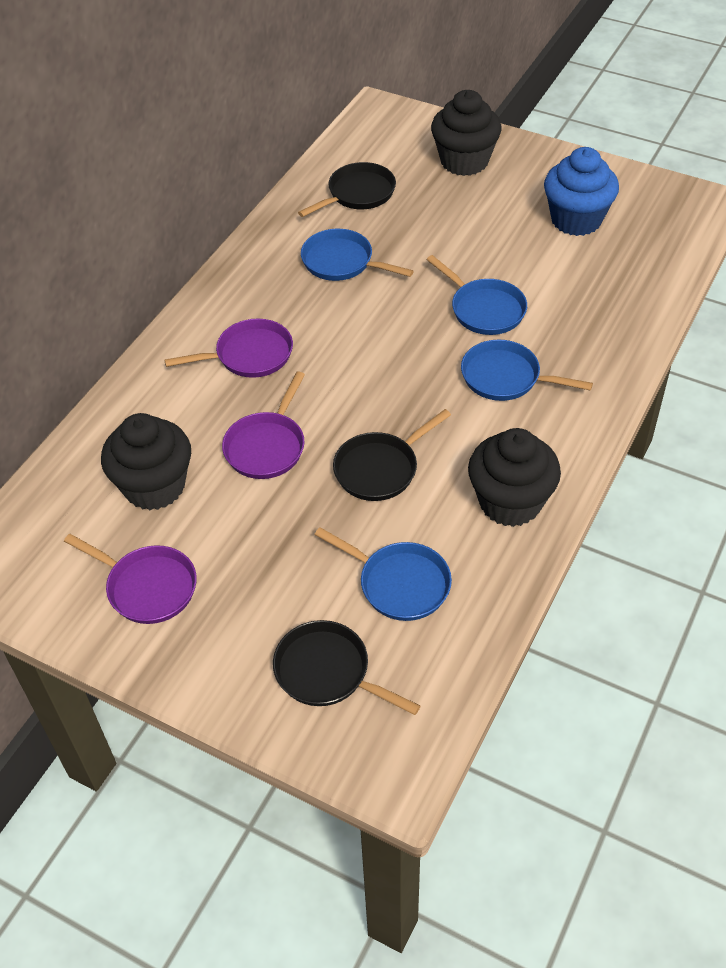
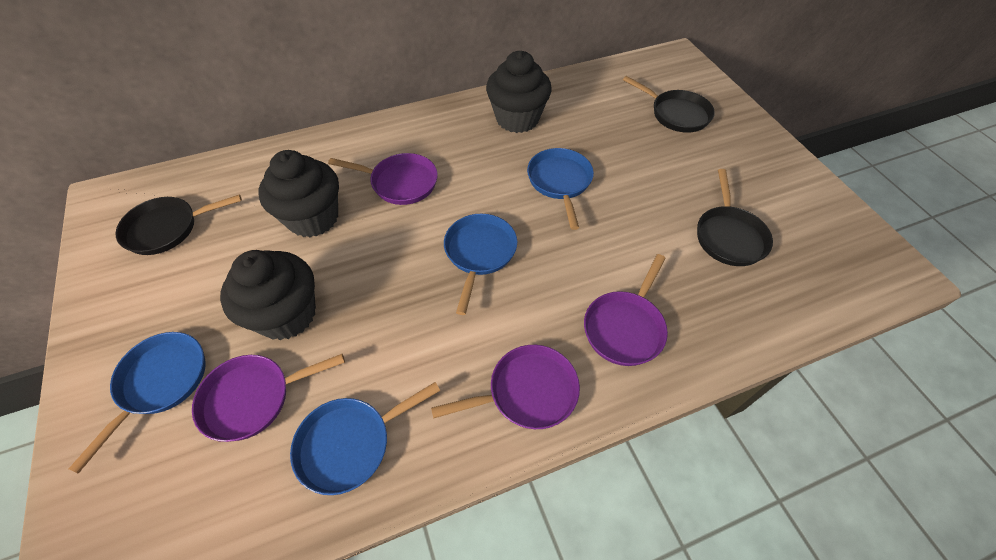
blue cupcake: [544,147,619,236] = 1 -> none = 0
purple pan: [64,534,197,624] [164,319,293,378] [222,372,305,479] = 3 -> [192,354,345,442] [328,153,438,205] [431,345,580,429] [584,254,668,366] = 4

